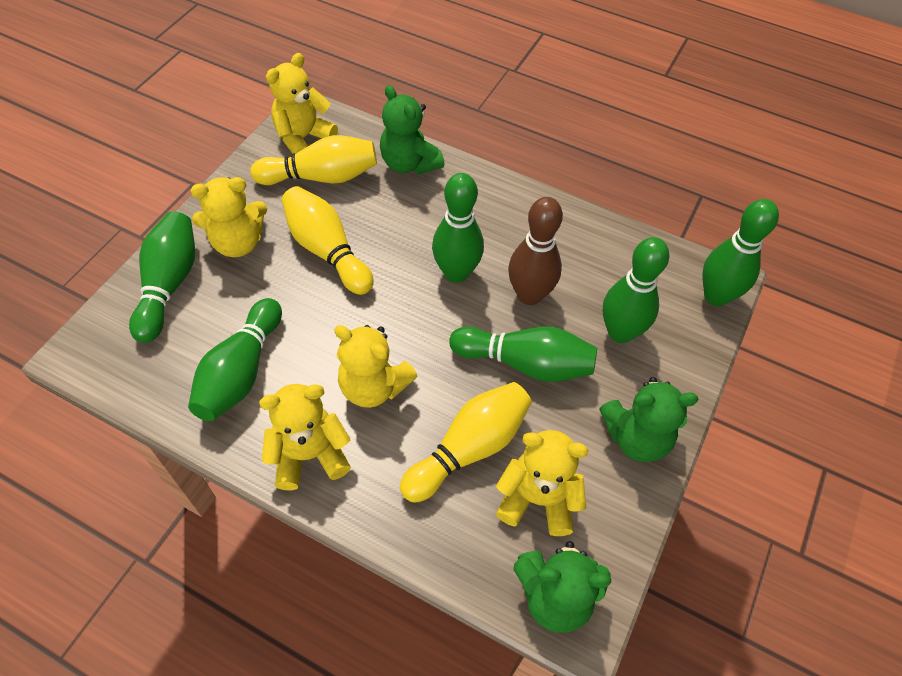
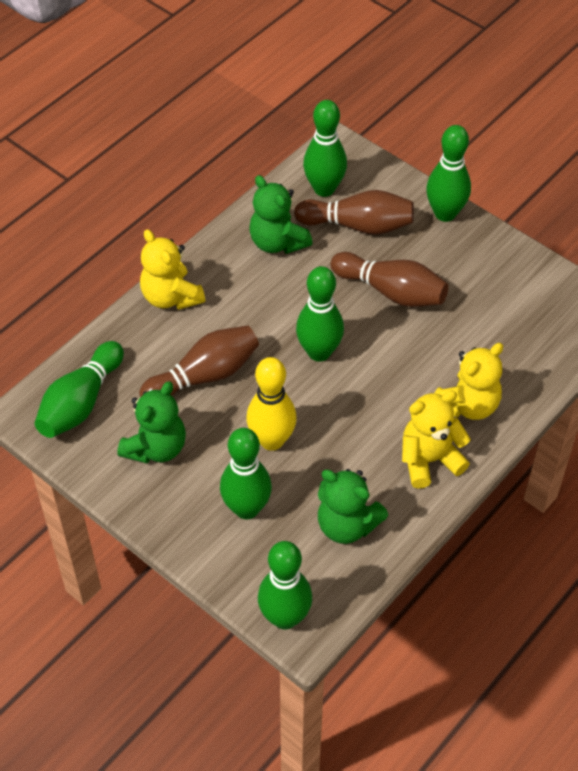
brown bowling pin: [508,197,563,305] = 1 -> [139,325,259,397] [294,190,414,235] [330,252,449,307] = 3
yellow bowling pin: [250,135,377,185] [281,186,374,295] [400,382,532,503] = 3 -> [247,357,297,451] = 1
yellow teddy bear: [191,177,267,257] [259,384,351,490] [266,53,338,154] [334,325,418,408] [496,430,589,536] = 5 -> [140,229,205,310] [402,390,471,489] [434,343,503,420] = 3

